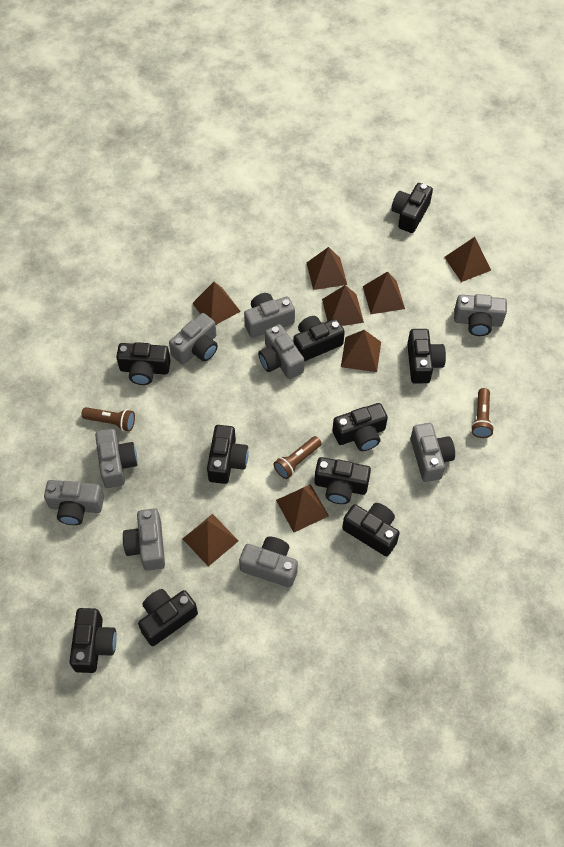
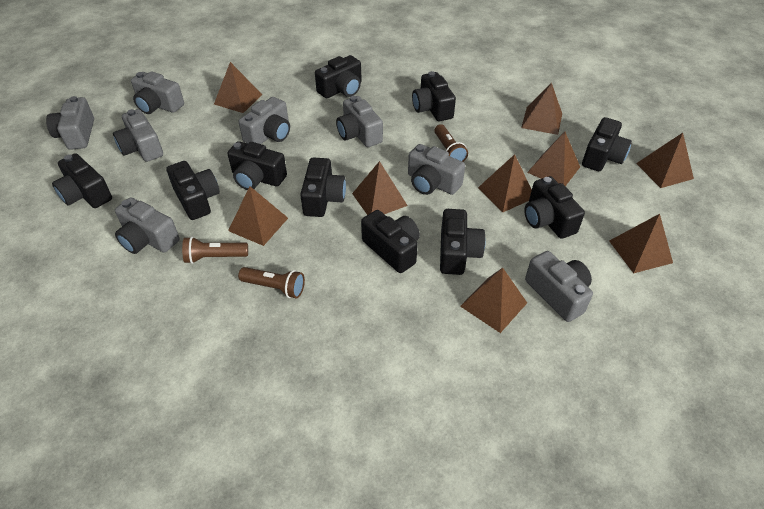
brown pyramid: [183,514,239,567] [192,282,241,325] [276,484,329,532] [307,247,347,290] [322,285,364,326] [341,330,381,372] [363,271,405,314] [445,237,491,282] = 8 -> [214,62,262,113] [228,186,288,246] [352,161,408,215] [460,268,527,333] [478,154,532,212] [521,83,562,135] [527,132,580,186] [609,214,673,273] [636,133,694,188] = 9
grey camera: [44,480,104,525] [95,429,137,488] [123,508,165,571] [169,313,218,365] [239,537,298,588] [244,293,295,338] [258,324,304,379] [411,423,455,482] [454,294,507,336] = 9 -> [46,96,94,150] [113,109,163,162] [115,197,180,254] [131,71,184,114] [239,97,290,144] [336,96,383,147] [408,144,465,195] [525,251,593,322] = 8

